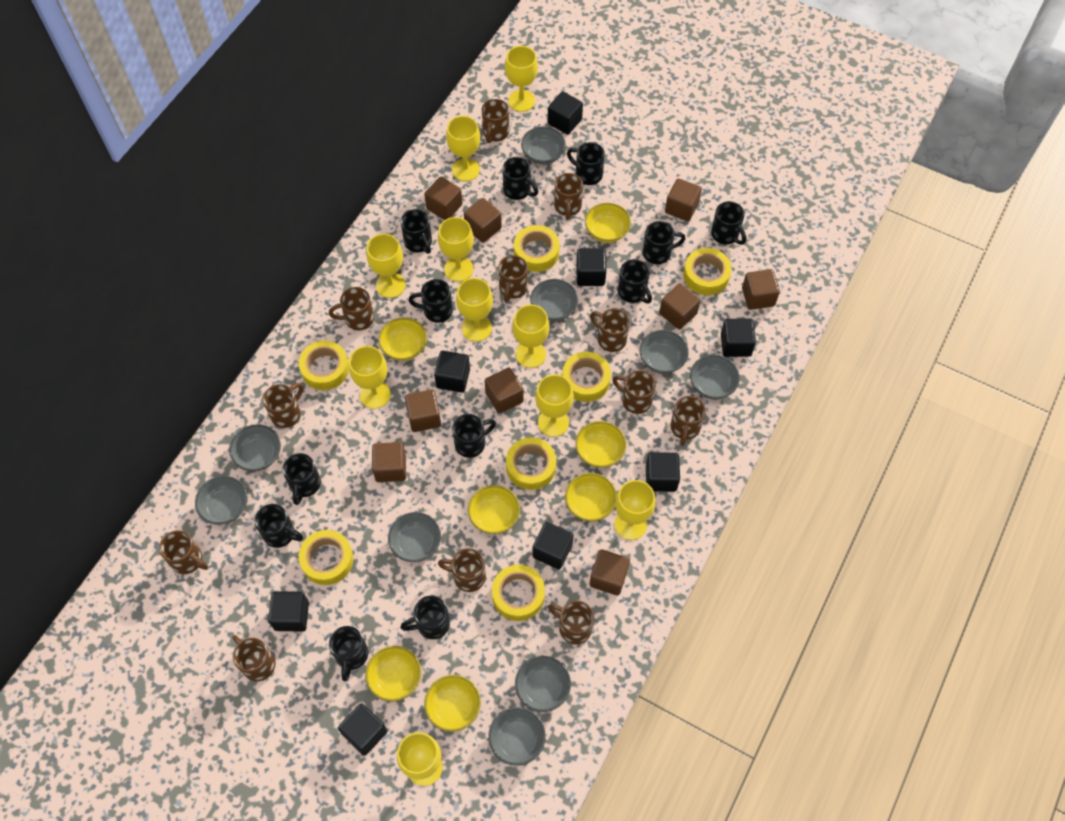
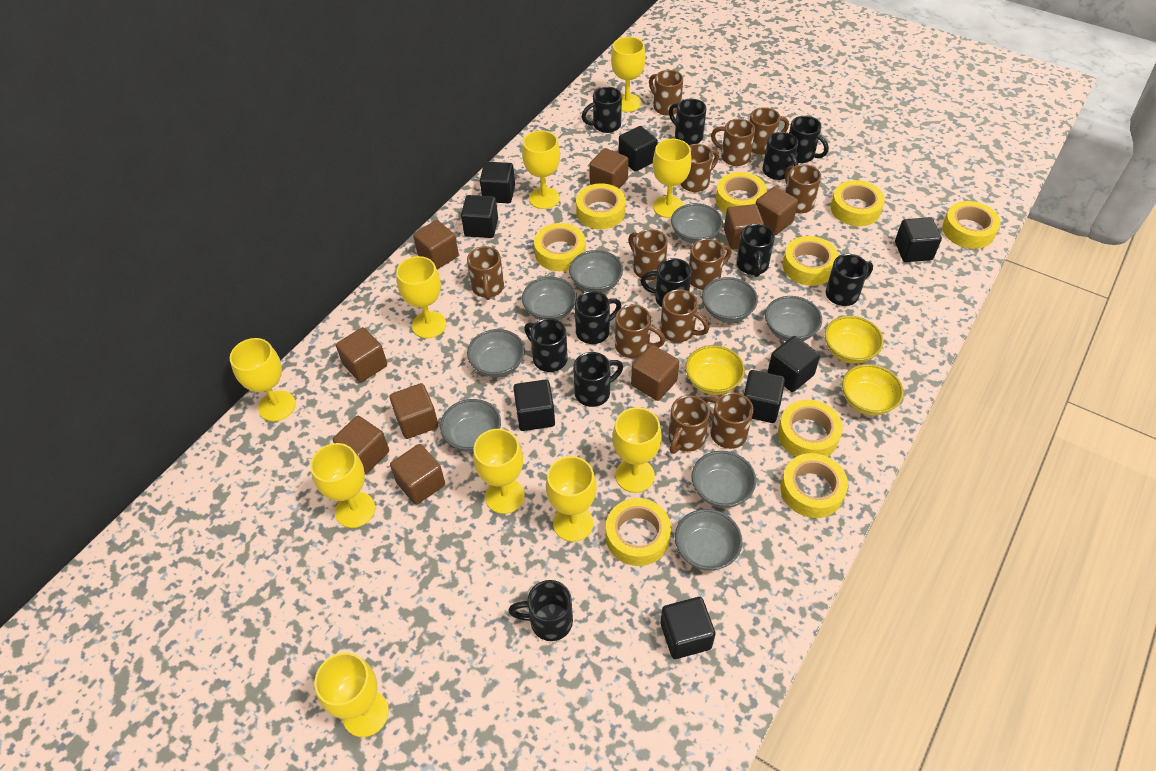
black mug: [255,504,303,548] [282,453,321,505] [329,626,368,681] [400,596,450,639] [401,209,432,254] [408,279,453,323] [452,414,496,458] [502,157,538,200] [567,142,605,185] [618,259,652,303] [643,221,686,264] [711,201,746,245] = 12 -> [508,580,573,641] [524,318,568,372] [573,352,623,407] [575,291,621,344] [582,87,622,133] [641,258,692,307] [669,99,706,145] [737,224,775,277] [763,132,798,180] [789,116,829,163] [826,254,873,306] = 11
yellow bowl: [365,646,421,701] [378,317,427,361] [424,675,481,732] [468,485,520,534] [565,473,617,521] [575,421,626,468] [585,203,631,243] = 7 -> [685,345,745,395] [825,316,884,364] [842,364,904,415] = 3
yellow tape: [299,341,349,390] [299,530,353,585] [492,565,545,621] [506,437,556,490] [514,225,560,272] [562,352,611,402] [683,248,732,295] = 7 -> [534,223,586,271] [576,183,625,229] [606,498,671,566] [715,172,767,213] [778,400,843,457] [780,453,848,518] [783,236,839,286] [831,180,885,226] [942,201,1001,249] = 9

